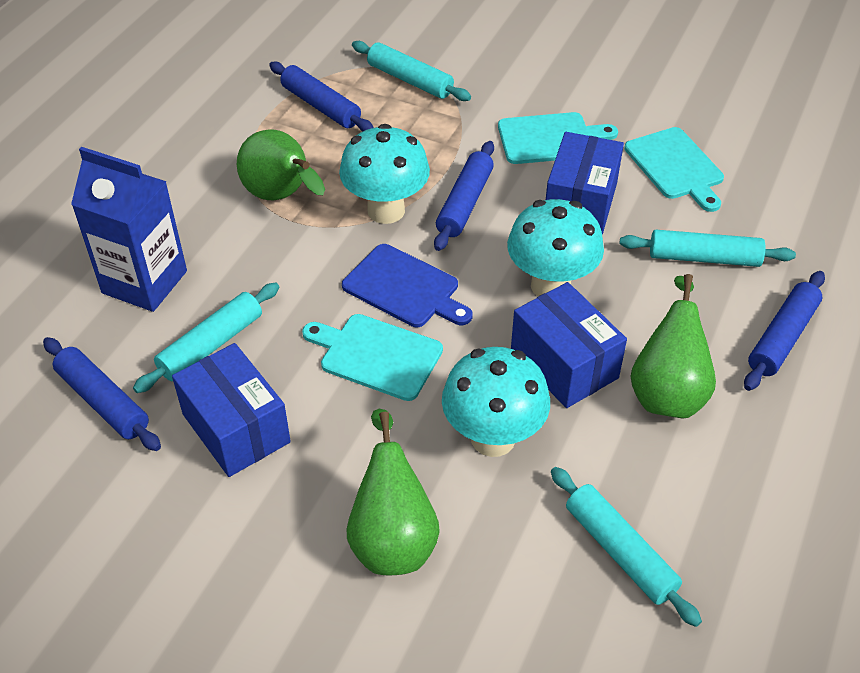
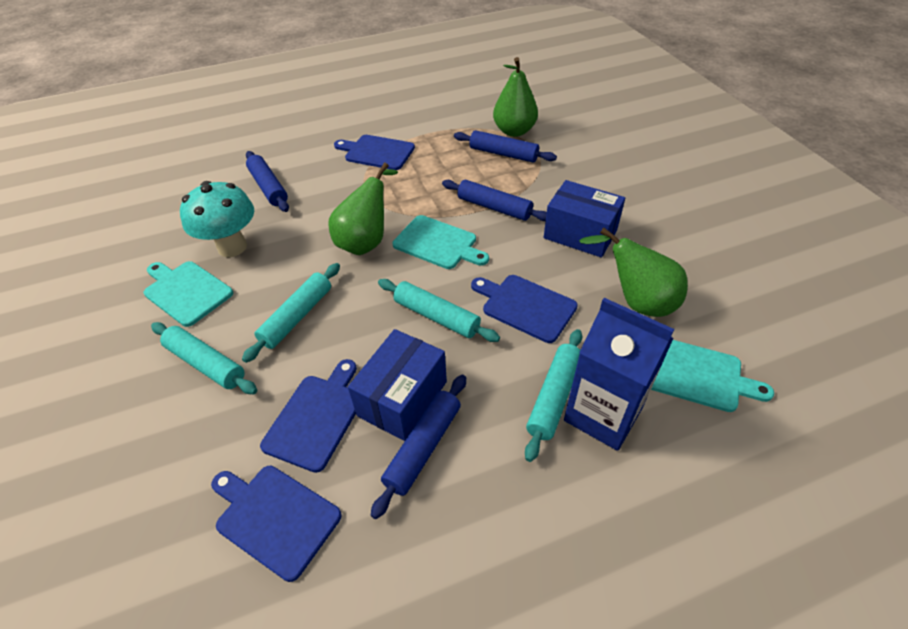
blue box: [172,343,291,477] [511,282,627,408] [546,132,624,234] = 3 -> [348,329,447,441] [544,180,625,258] = 2
blue cutting board: [342,244,473,327] = 1 -> [211,466,342,582] [260,359,357,473] [334,135,415,170] [471,275,578,343] = 4
turquoise mushroom: [339,124,430,224] [442,347,550,457] [507,199,604,297] = 3 -> [180,181,254,257] = 1

